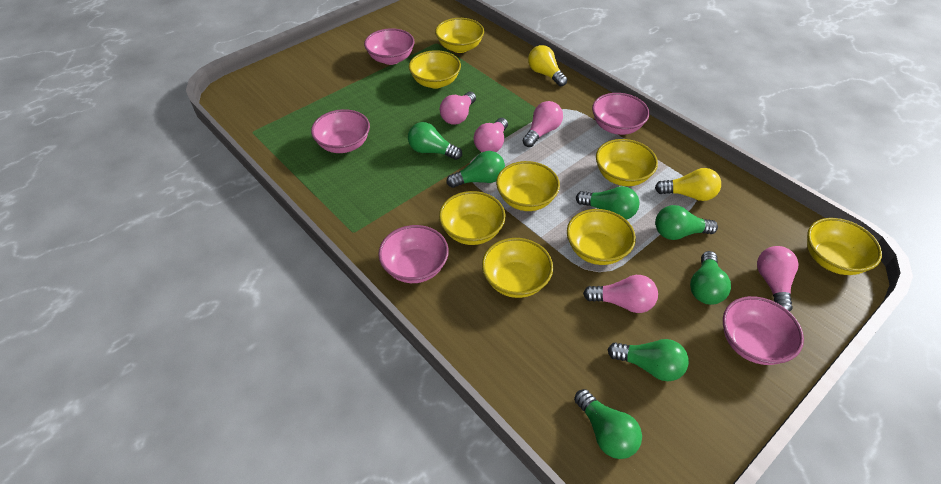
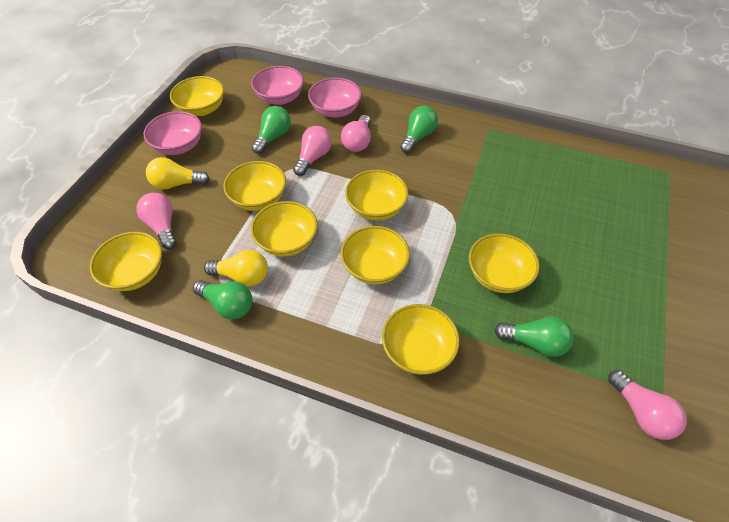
green light bulb: [408,122,462,160] [447,151,505,188] [574,389,642,459] [576,186,640,220] [607,339,689,381] [655,205,718,240] [690,251,731,305] = 7 -> [193,280,252,320] [252,106,291,154] [400,106,438,153] [494,316,574,357] = 4
pink bowl: [311,109,370,153] [364,28,415,65] [378,225,449,283] [592,93,649,135] [723,296,804,365] = 5 -> [143,111,202,155] [251,66,304,105] [308,77,362,118] = 3
pink light bulb: [440,92,476,125] [474,118,508,152] [523,101,563,147] [583,275,658,313] [757,246,799,312] = 5 -> [136,193,176,249] [293,126,332,176] [341,115,371,152] [608,370,687,440] = 4

